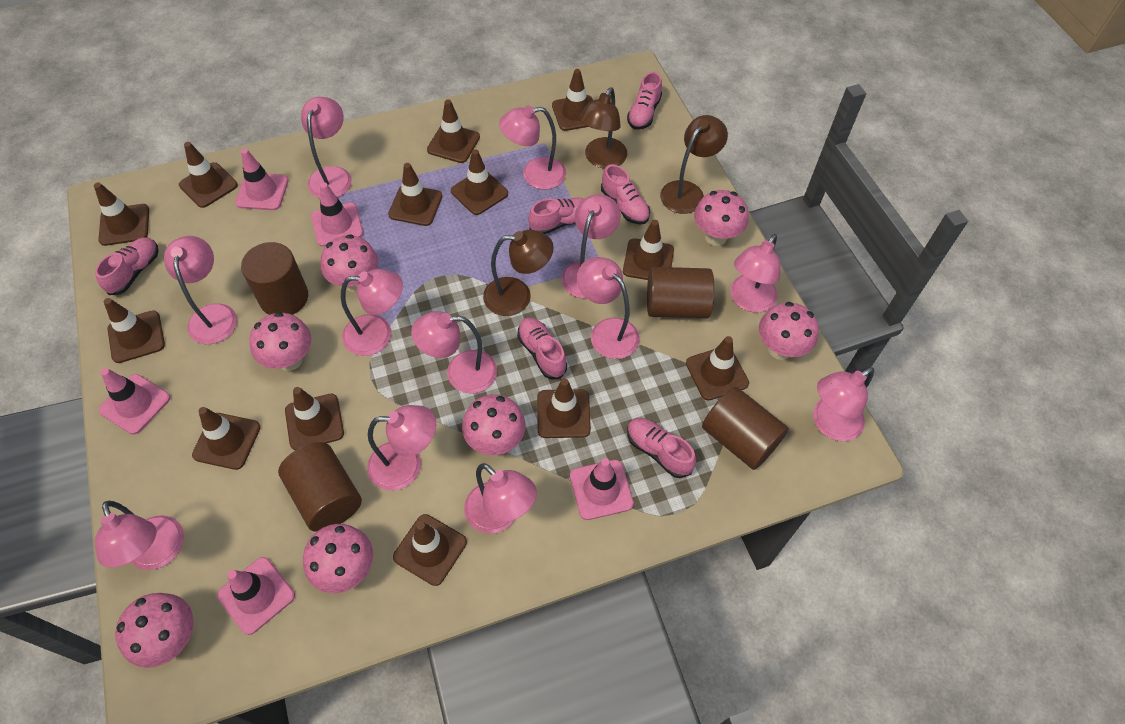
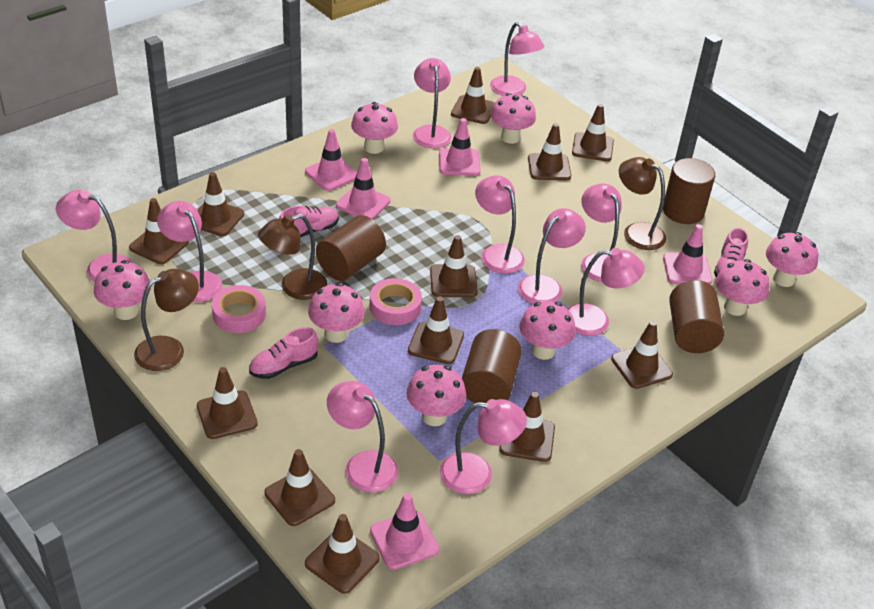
brown traffic cone: [94,182,149,246] [104,298,165,363] [179,142,238,208] [192,407,260,470] [285,387,344,450] [388,163,442,226] [393,514,467,586] [427,99,480,163] [451,149,508,215] [537,378,591,438] [552,69,593,131] [623,220,674,280] [686,336,749,400] = 13 -> [129,198,189,264] [197,172,244,236] [197,367,258,439] [265,449,335,526] [305,514,380,594] [408,296,464,364] [430,235,478,297] [451,67,494,124] [499,392,555,462] [528,123,571,180] [572,104,614,161] [611,321,673,389] = 12
pink lamp: [95,501,184,570] [164,236,237,344] [301,97,352,199] [341,269,403,356] [367,405,436,491] [411,311,497,393] [464,463,537,534] [499,105,566,190] [562,194,621,299] [577,257,640,359] [730,234,781,313] [813,367,874,441] = 12 -> [56,190,133,282] [157,201,222,302] [327,381,398,492] [413,58,451,149] [440,399,527,494] [475,176,525,274] [490,22,545,96] [518,208,586,304] [567,248,645,336] [581,183,622,282] = 10
pink mushroom: [115,593,194,668] [249,312,312,371] [303,524,373,593] [321,234,378,292] [462,394,525,455] [694,190,749,246] [759,302,819,360] = 7 -> [94,260,151,320] [308,283,365,343] [351,102,398,154] [407,365,466,426] [491,93,536,144] [520,301,575,360] [716,259,770,316] [766,232,818,287] = 8
pink shoe: [95,237,158,295] [517,317,567,379] [528,197,584,234] [601,165,650,224] [627,72,662,130] [627,418,696,478] = 6 -> [249,327,318,379] [279,206,339,238] [714,227,748,278] = 3
pink tape: none = 0 -> [212,285,266,333] [370,278,422,325] = 2

